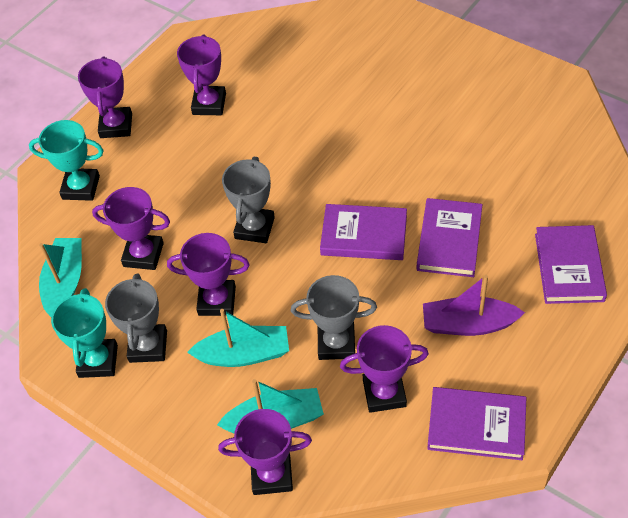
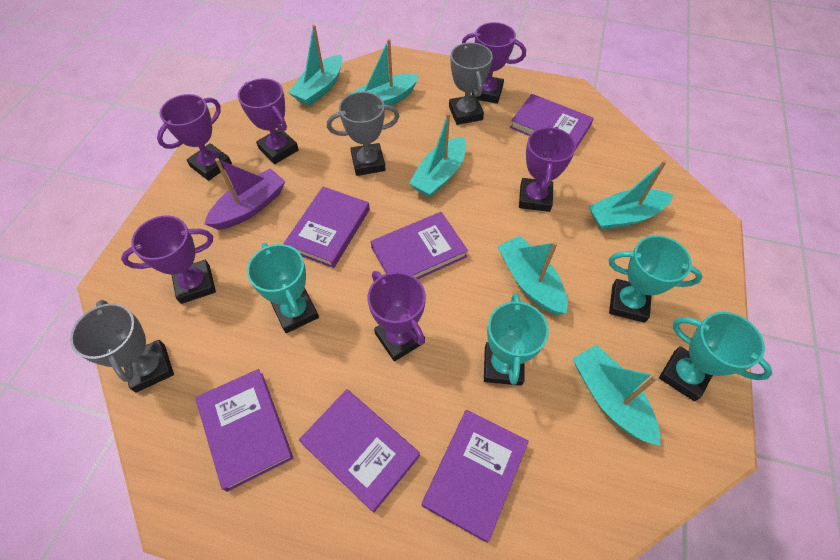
purple book: [320,204,407,260] [417,198,483,277] [427,387,526,460] [535,225,607,304] = 4 -> [195,369,294,492] [283,187,370,268] [299,389,420,513] [371,212,468,279] [422,410,529,543] [510,94,594,149] = 6
turquoise boat: [39,238,82,317] [187,309,289,367] [217,379,324,433] = 3 -> [288,25,342,106] [348,39,419,106] [409,113,466,197] [497,236,568,315] [573,345,660,446] [588,160,673,230] = 6
turquoise trophy: [29,120,104,201] [51,288,118,378] = 2 -> [247,243,319,333] [484,293,549,386] [609,235,703,323] [659,312,772,401] = 4

